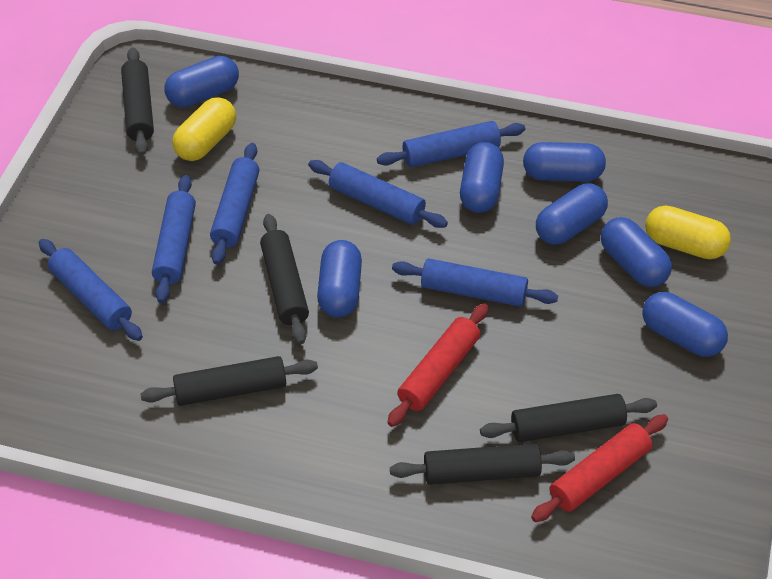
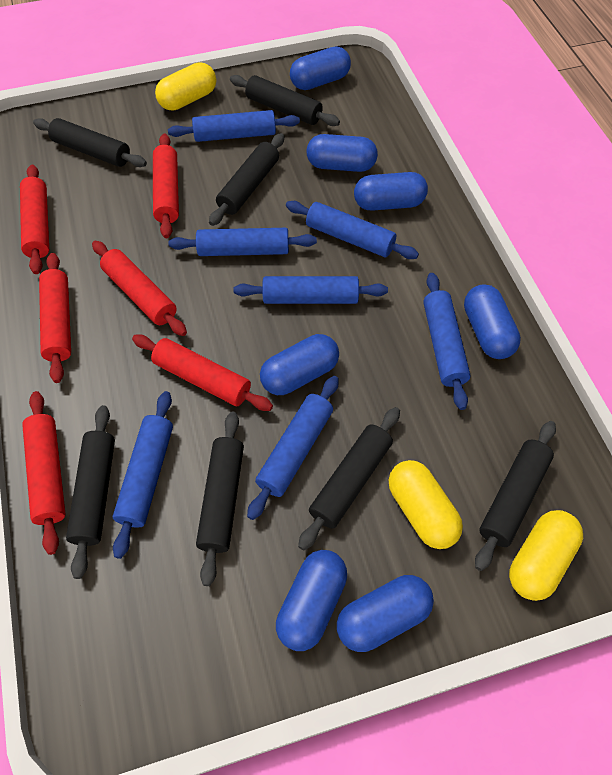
black rolling pin: [121,47,154,156] [140,356,318,406] [260,214,309,344] [390,443,575,485] [480,394,657,442] = 5 -> [33,118,147,167] [66,405,115,579] [196,412,244,586] [209,133,284,226] [230,75,340,126] [298,407,400,551] [475,421,556,571] = 7
blue rolling pin: [39,239,143,341] [152,175,196,303] [210,143,259,265] [308,160,448,228] [377,121,525,168] [392,258,558,307] = 6 -> [113,391,173,559] [168,110,300,142] [168,228,317,256] [233,276,388,304] [247,376,339,520] [286,201,419,259] [423,273,471,410] = 7
red rolling pin: [387,303,488,427] [531,414,668,522] = 2 -> [20,165,49,274] [22,391,65,555] [39,253,71,383] [92,241,187,336] [132,334,273,411] [153,134,179,238] = 6
yellow capsule: [172,97,236,161] [645,206,731,259] = 2 -> [155,62,216,111] [389,460,463,549] [509,510,583,601] = 3

